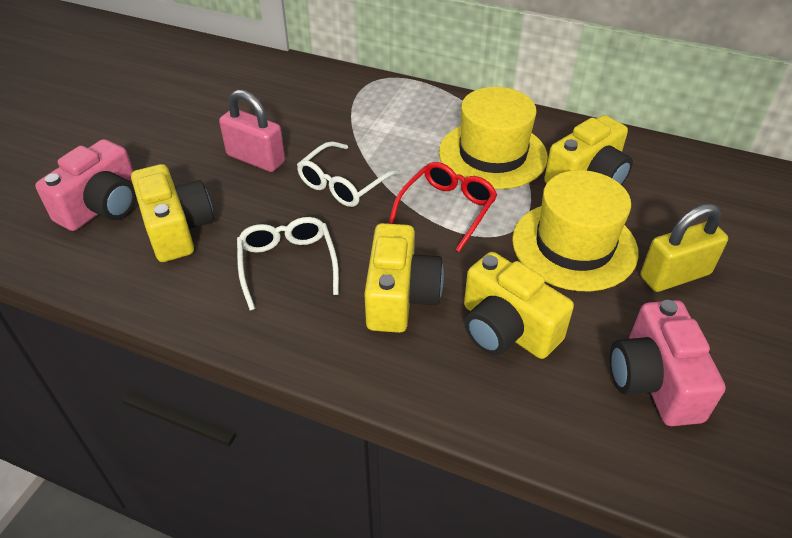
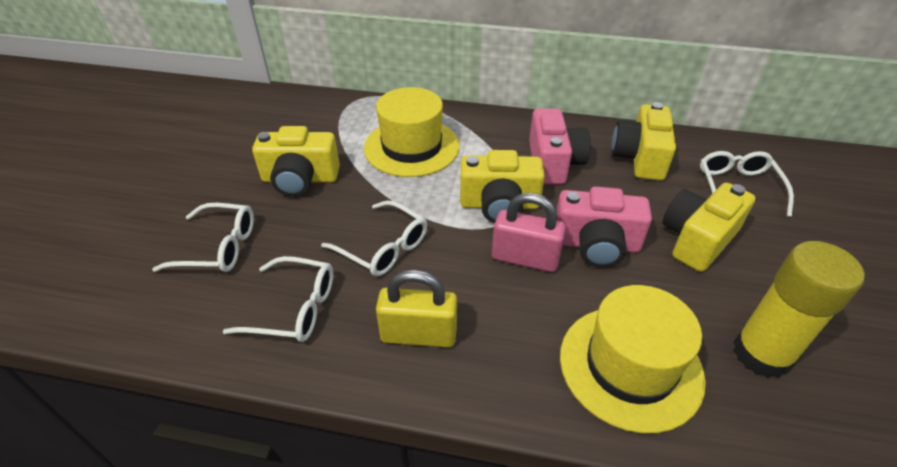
red glasses: [389,162,497,252] = 1 -> none = 0
white glasses: [237,217,339,311] [297,142,402,207] = 2 -> [152,203,254,272] [223,256,333,342] [321,200,427,276] [700,151,794,217] = 4
yellow glue stick: none = 0 -> [733,241,865,378] = 1

